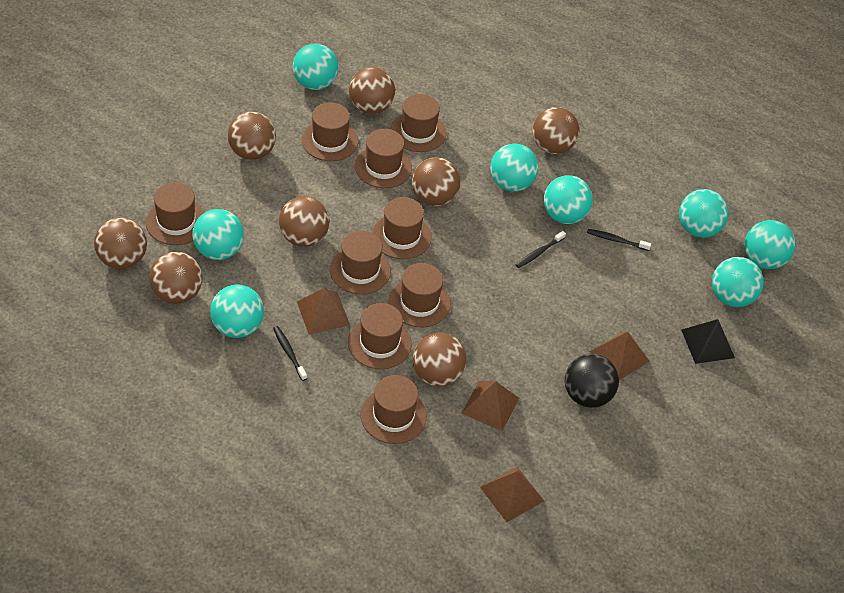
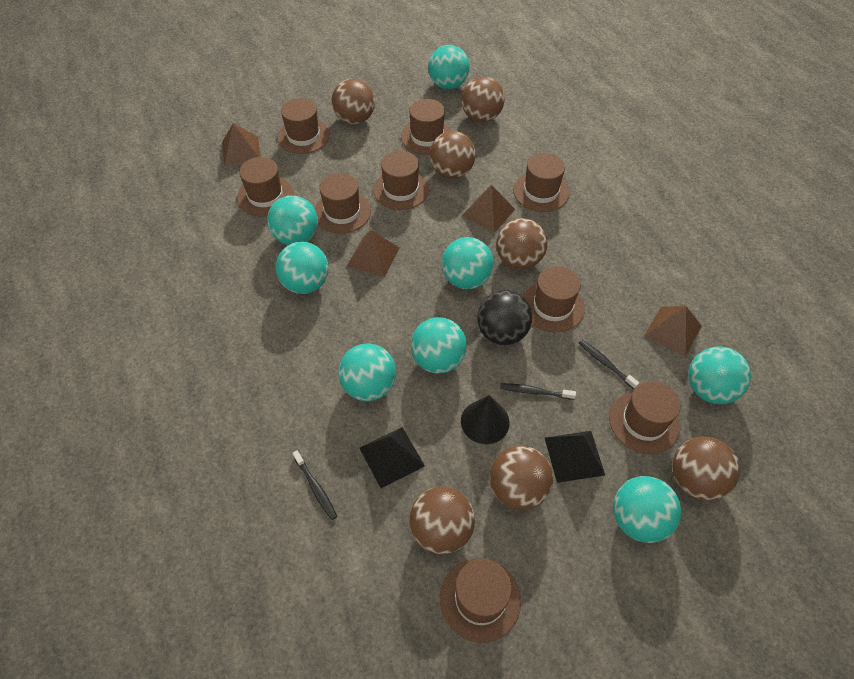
black cone: none = 0 -> [461,395,510,444] = 1
black pyramid: [681,319,735,364] = 1 -> [359,427,425,488] [545,431,605,483] = 2
brown ball: [94,217,147,269] [149,251,203,304] [228,112,276,160] [279,196,329,247] [349,67,395,114] [412,157,461,206] [413,332,467,387] [533,107,579,154] = 8 -> [332,79,375,124] [409,487,475,554] [429,131,475,179] [461,77,505,122] [489,446,553,510] [496,218,548,270] [673,436,740,500] = 7

